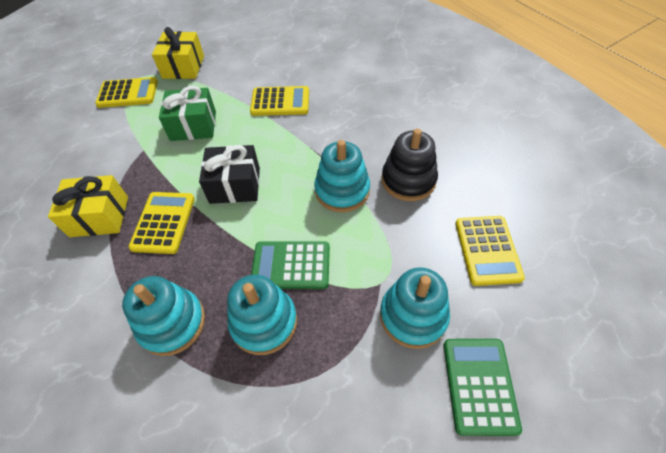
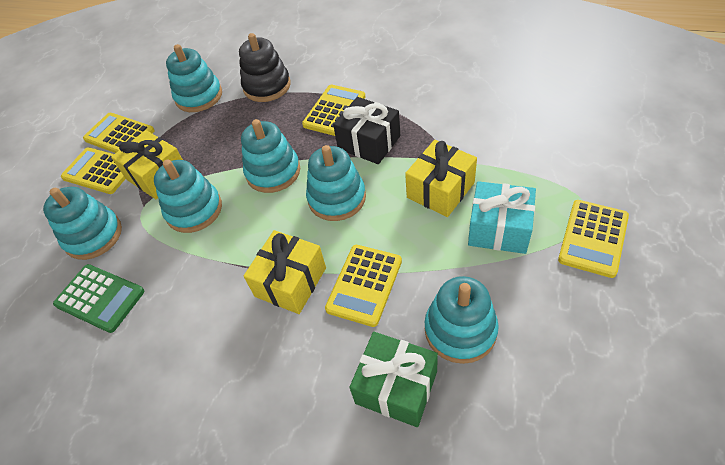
green calculator: [251,241,330,289] [444,339,522,436] = 2 -> [53,264,144,333] = 1
turquoise gift: none = 0 -> [468,181,536,254] = 1
turquoise stacking toy: [122,276,205,356] [227,275,297,355] [314,140,370,212] [380,267,450,349] = 4 -> [43,187,122,260] [154,159,222,233] [166,44,222,112] [241,119,300,193] [306,145,366,221] [425,276,499,364] = 6
yellow calculator: [95,77,158,108] [129,192,195,254] [250,86,309,116] [455,216,525,286] = 4 -> [61,148,126,194] [83,113,155,153] [302,85,366,136] [325,245,402,327] [558,200,629,278] = 5
yellow gift: [48,175,128,237] [152,27,204,79] = 2 -> [111,130,183,199] [244,230,326,314] [405,140,477,217] = 3

